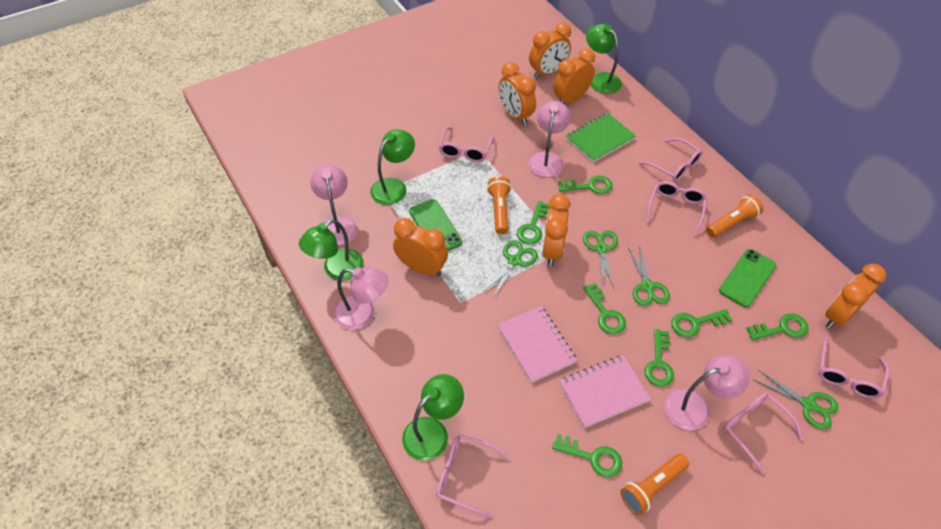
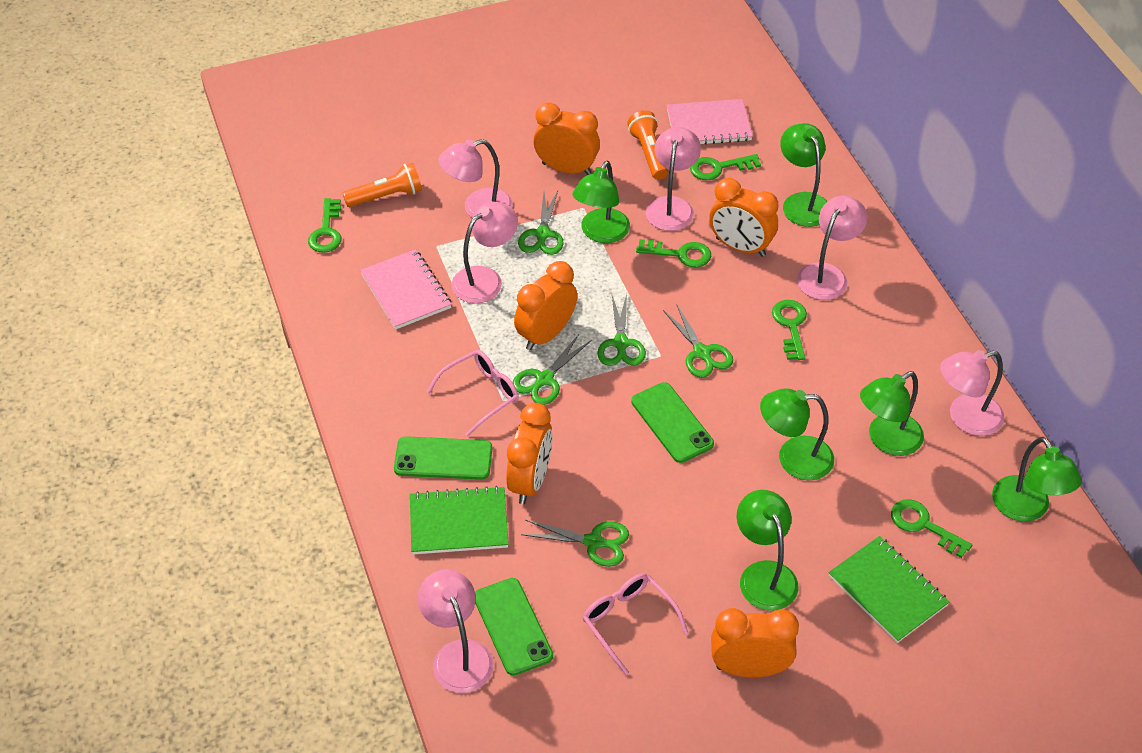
green key: [517,201,550,245] [552,434,622,477] [558,175,613,194] [583,283,626,334] [645,329,674,387] [671,309,732,337] [746,313,808,340] = 7 -> [308,198,342,253] [636,239,711,267] [690,154,761,180] [772,300,807,360] [891,499,972,558] = 5
green lamp: [299,219,363,280] [370,129,415,205] [402,374,464,461] [586,24,622,94] = 4 -> [572,161,630,243] [737,490,798,611] [760,388,834,481] [780,123,828,227] [860,371,924,456] [992,437,1082,522] = 6
green notebook: [566,113,636,162] = 1 -> [410,486,509,554] [828,536,949,643] = 2
green phone: [409,199,462,251] [719,249,776,308] = 2 -> [394,436,492,480] [475,578,553,676] [631,382,714,463] = 3
green scissors: [483,240,538,297] [583,230,618,288] [628,245,670,306] [754,370,839,430] = 4 -> [512,334,591,405] [518,191,564,255] [521,520,629,567] [597,294,646,366] [663,304,733,378] = 5
orange clock: [393,218,448,276] [499,62,536,125] [529,23,571,79] [542,194,571,266] [553,48,595,103] [825,264,886,329] = 6 -> [506,403,553,504] [514,261,577,350] [533,102,600,175] [709,178,778,257] [711,608,799,677] = 5
orange flashlight: [487,176,511,235] [620,454,689,515] [706,194,763,238] = 3 -> [343,163,422,207] [627,110,668,180] = 2
pink glasses: [436,434,509,518] [439,127,494,162] [639,138,702,182] [646,181,707,236] [723,392,803,474] [819,337,889,399] = 6 -> [427,350,519,436] [583,574,688,675] = 2
pink lamp: [310,165,357,245] [333,267,388,330] [529,101,571,177] [664,355,750,430] = 4 -> [418,570,494,693] [438,139,513,218] [451,202,518,303] [646,127,701,231] [797,195,867,300] [940,350,1004,436] = 6

